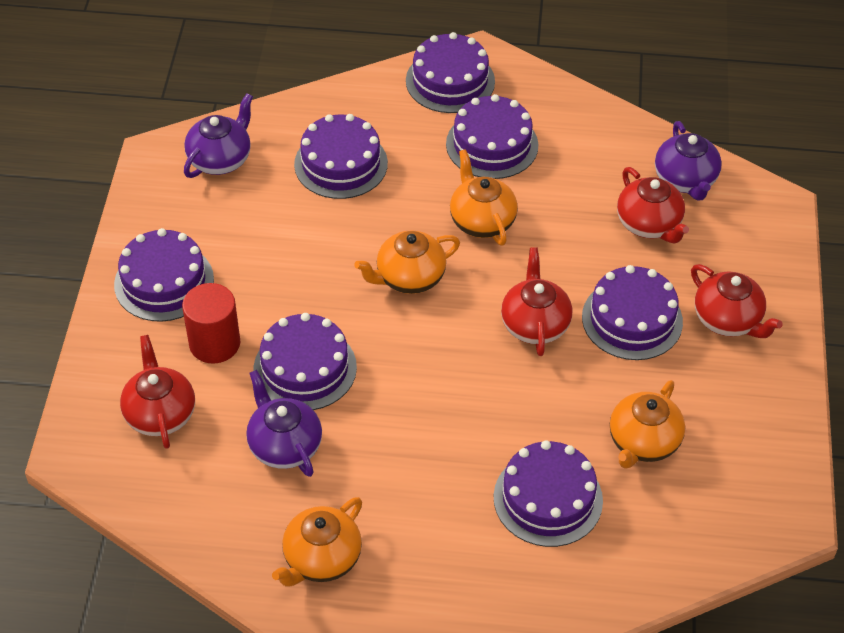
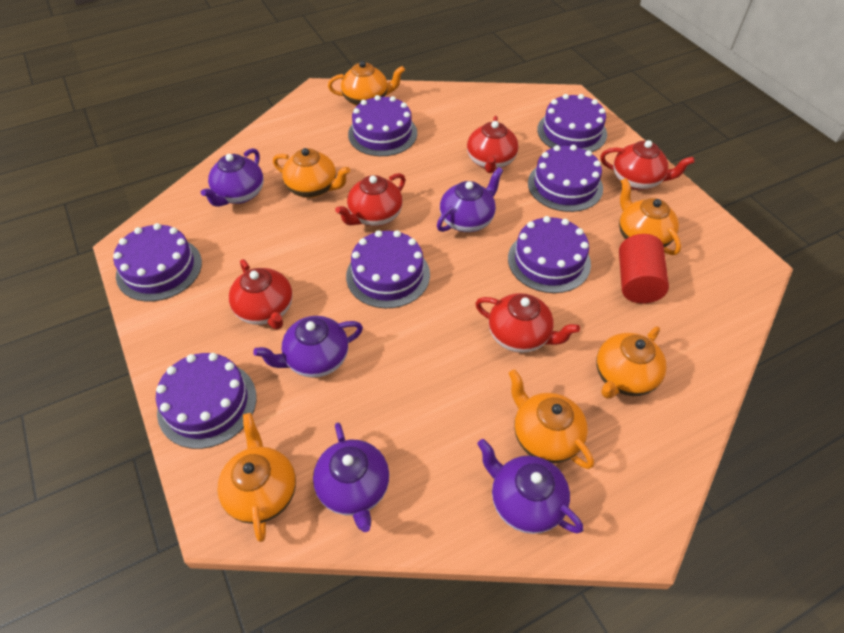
orange teapot: [272,497,362,587] [354,230,460,294] [450,149,518,246] [610,380,685,469] = 4 -> [217,413,296,542] [273,148,350,198] [328,61,405,106] [509,369,594,469] [596,327,667,399] [619,178,681,255] = 6
purple teapot: [184,93,253,178] [246,370,322,477] [655,121,722,201] = 3 -> [201,148,264,207] [253,316,363,378] [313,423,389,532] [437,167,503,232] [477,439,583,534] = 5
red teapot: [120,335,195,449] [501,247,572,356] [617,167,689,243] [691,264,783,338] = 4 -> [229,259,293,330] [335,173,405,226] [467,116,518,173] [475,293,580,353] [600,140,695,190] = 5

